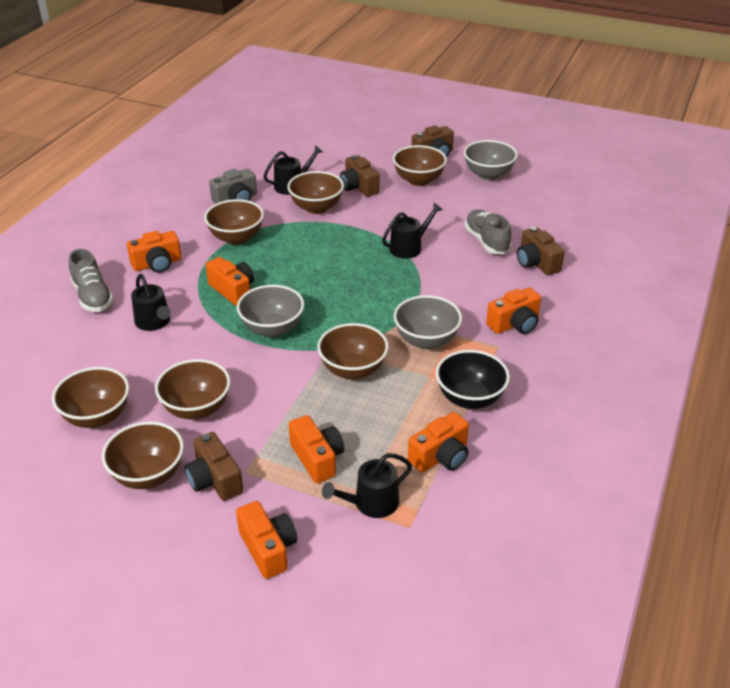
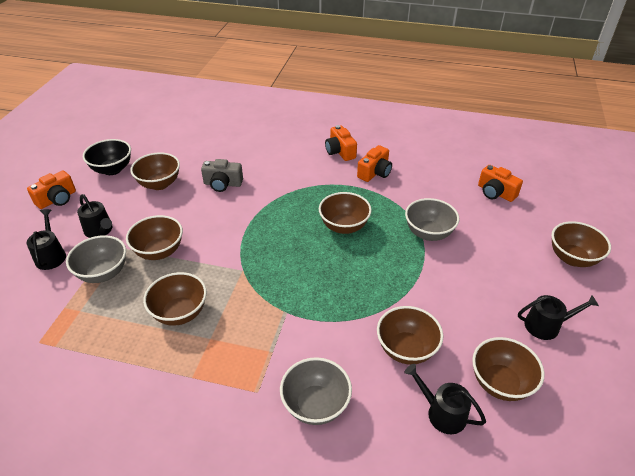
brown camera: [185,432,243,501] [340,155,380,197] [412,125,454,157] [517,227,565,275] = 4 -> none = 0
grey shoe: [69,249,114,312] [464,210,511,254] = 2 -> none = 0
orange camera: [127,231,182,273] [206,257,254,306] [236,501,297,579] [289,415,344,483] [408,412,469,472] [486,287,541,334] = 6 -> [27,171,76,209] [325,125,357,161] [357,145,392,182] [478,165,523,202] = 4

